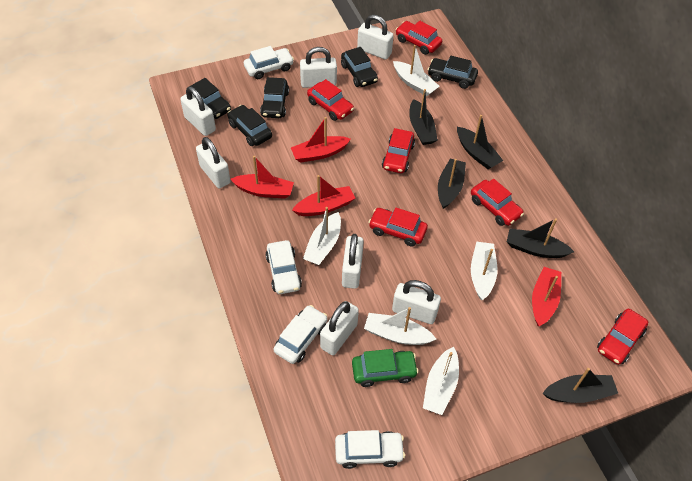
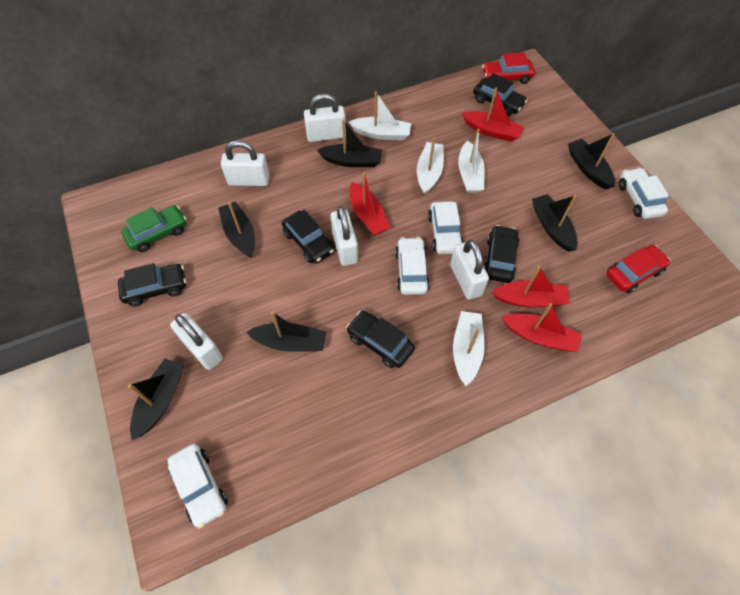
black boat: [409,89,438,145] [438,158,466,209] [457,115,503,169] [507,218,574,258] [543,368,618,403] = 5 -> [128,359,184,440] [218,201,255,258] [246,311,326,352] [317,120,382,167] [532,194,578,252] [568,133,615,189] = 6
red car: [307,79,354,121] [368,208,428,247] [382,128,415,173] [395,21,442,55] [471,179,524,226] [597,309,648,365] = 6 -> [482,52,535,84] [606,245,671,293] = 2
white boat: [303,207,341,265] [364,307,436,345] [393,45,440,97] [423,347,459,415] [471,242,497,300] = 5 -> [349,91,411,140] [417,137,444,195] [453,311,485,386] [458,129,485,193] = 4
white padlock: [180,86,216,136] [196,137,231,189] [300,47,337,88] [320,301,359,355] [342,234,364,289] [357,15,394,60] [392,280,441,324] = 7 -> [170,313,223,370] [221,140,270,186] [304,94,346,142] [330,206,358,266] [450,239,489,300] = 5

